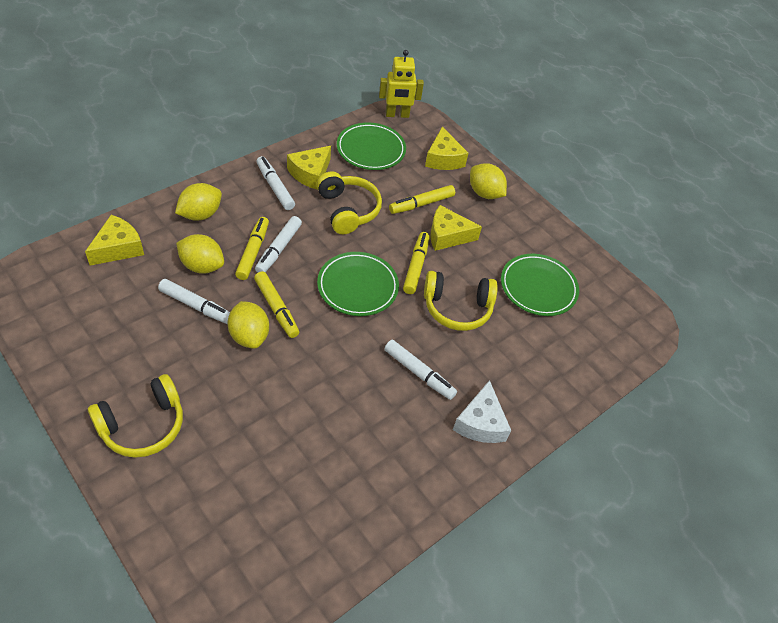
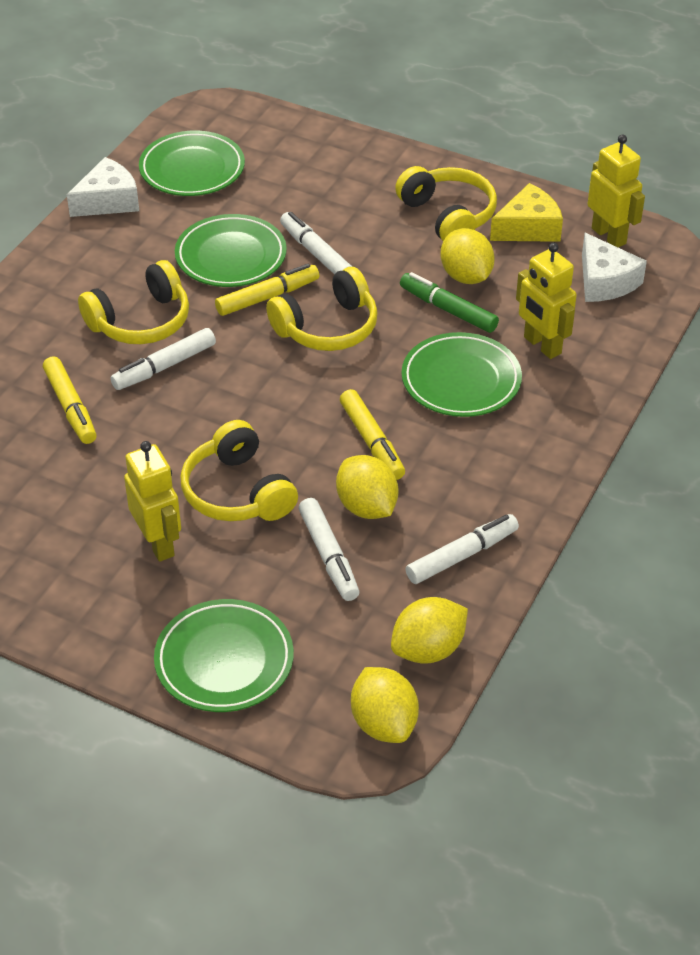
green marker: none = 0 -> [400,272,499,333] = 1
green plate: [317,252,399,316] [337,122,406,170] [501,254,579,316] = 3 -> [139,131,245,196] [154,599,294,712] [175,214,287,287] [402,332,522,417] = 4
white cheese: [453,380,511,443] = 1 -> [67,157,139,217] [582,233,647,302] = 2
yellow cheese: [85,215,144,266] [287,146,331,190] [425,127,468,170] [430,205,482,251] = 4 -> [490,183,563,242] = 1
yellow headphones: [88,374,183,458] [316,171,382,234] [424,271,498,331] = 3 -> [78,260,189,344] [181,420,298,521] [266,267,378,351] [395,166,497,241] = 4
yellow marker: [235,217,269,280] [254,271,299,338] [389,185,455,214] [403,232,430,294] = 4 -> [43,356,97,444] [215,264,320,316] [340,389,405,480] = 3
yellow robot: [379,50,424,118] = 1 -> [124,441,181,562] [516,243,577,359] [587,134,645,247] = 3

